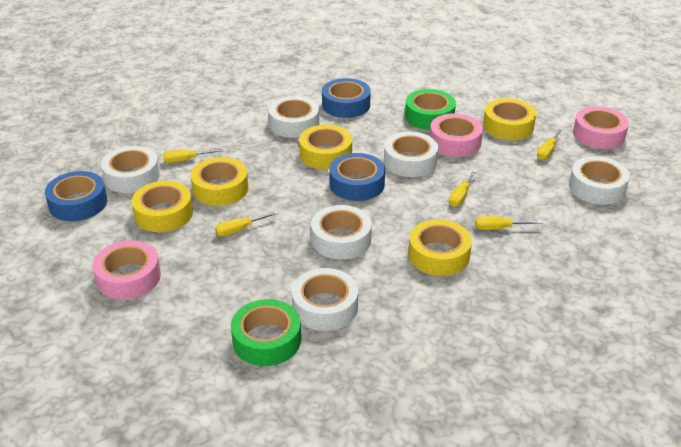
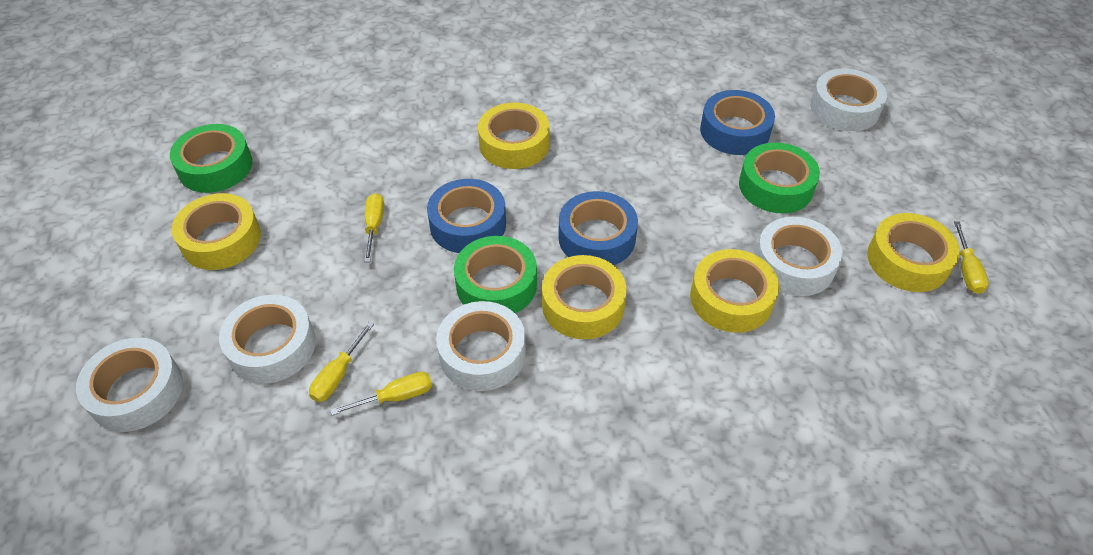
green tape: [231,299,301,366] [405,89,456,130] = 2 -> [170,124,253,193] [454,236,537,313] [739,142,820,213] = 3
pink tape: [93,241,161,299] [430,113,483,157] [573,106,629,149] = 3 -> none = 0
white tape: [101,146,160,193] [269,96,319,138] [292,268,358,331] [311,205,372,259] [384,132,438,177] [569,156,630,205] = 6 -> [76,337,183,432] [219,295,316,384] [436,301,526,391] [755,217,843,296] [811,68,887,131] = 5
yellow screwdriver: [163,149,223,163] [215,211,279,236] [449,169,477,207] [475,216,542,230] [537,128,563,160] = 5 -> [309,322,374,402] [330,372,432,415] [364,193,384,262] [954,221,989,294] = 4

